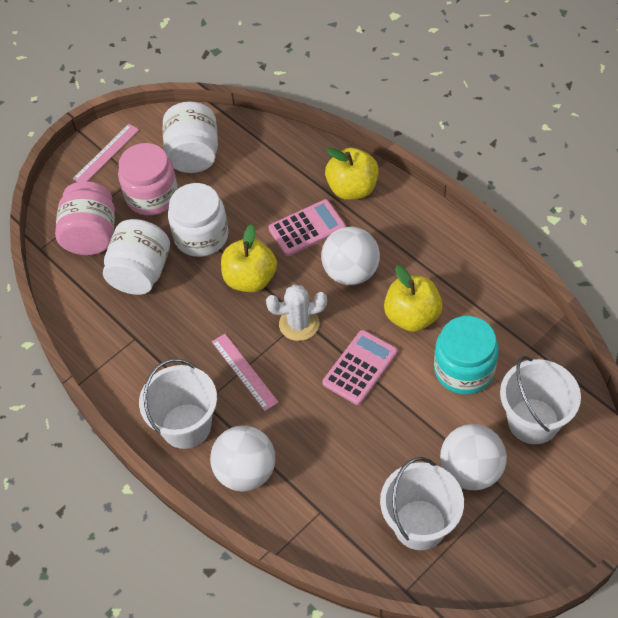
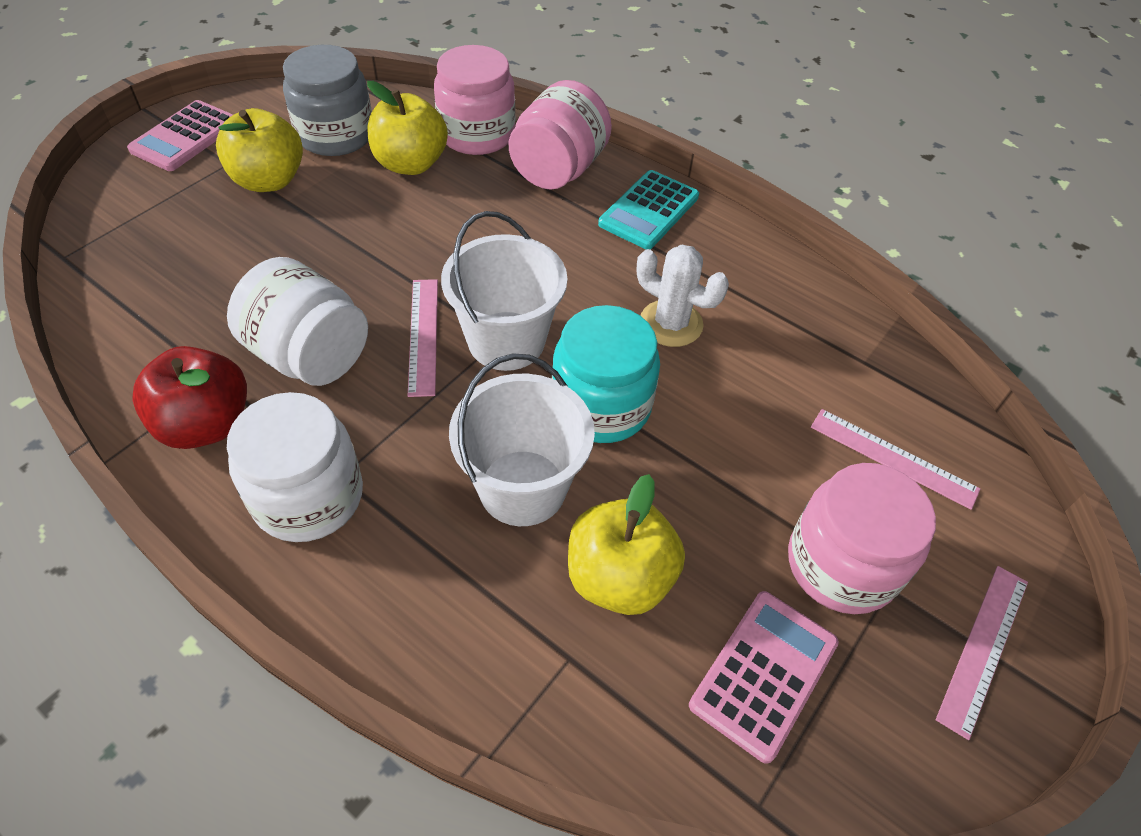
grey jar: none = 0 -> [283,45,372,156] = 1
pink jar: [55,181,115,255] [118,143,178,215] = 2 -> [434,45,515,155] [509,80,612,190] [788,463,936,614] = 3
pink ruler: [73,124,139,182] [212,334,279,411] = 2 -> [408,279,438,397] [811,409,980,510] [936,566,1028,740] = 3
red apple: none = 0 -> [132,346,247,449] = 1
turquoise calculator: none = 0 -> [598,170,699,250] = 1
white ball: [210,426,275,491] [321,227,380,285] [440,424,507,490] = 3 -> none = 0
white bucket: [139,359,217,449] [380,457,464,550] [500,356,581,444] = 3 -> [441,211,567,371] [449,354,595,526] = 2
white jar: [103,219,170,295] [163,101,218,173] [168,183,229,257] = 3 -> [227,257,368,386] [227,392,363,542] = 2

